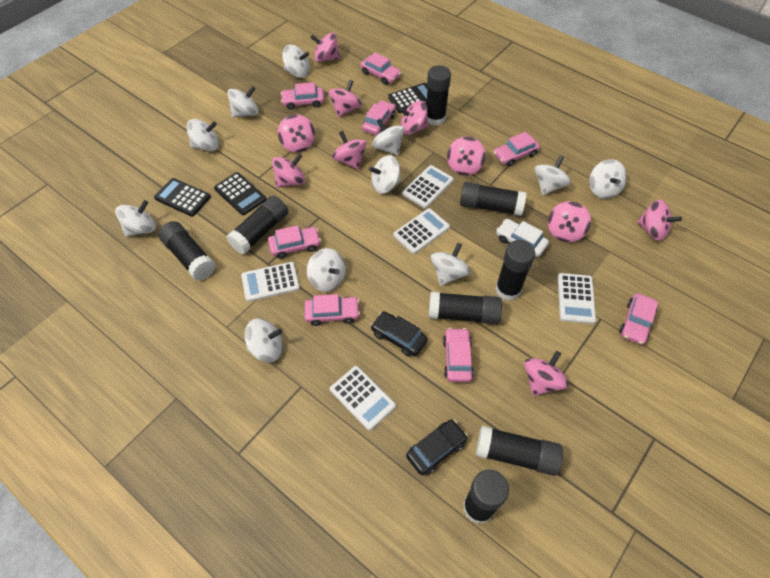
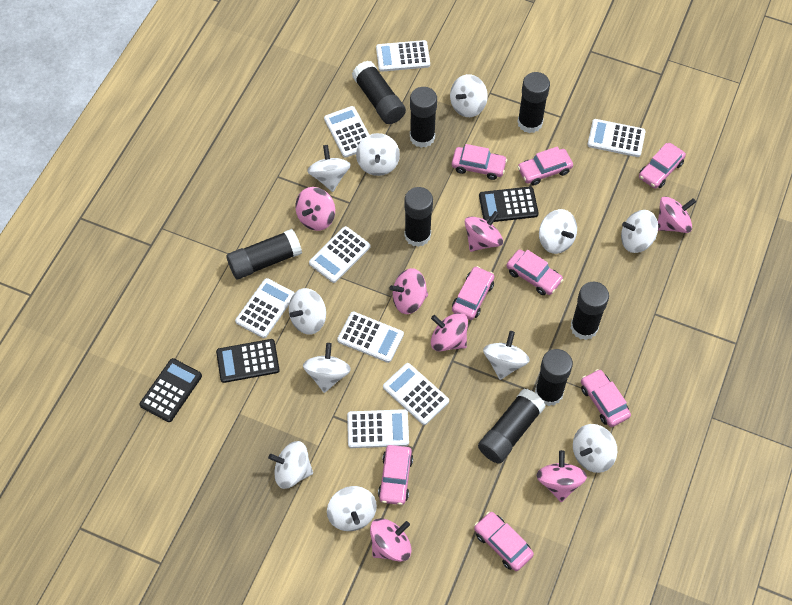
black car: [371,311,428,357] [406,419,468,475] = 2 -> none = 0
pink spinning top: [272,154,305,188] [278,114,315,153] [310,32,340,62] [328,80,362,117] [332,131,367,170] [398,101,429,135] [447,137,486,176] [524,351,569,396] [548,201,591,242] [637,199,682,241] = 10 -> [295,187,335,231] [370,518,412,562] [390,268,428,314] [431,313,468,351] [465,211,503,252] [536,450,587,502] [658,196,696,233] = 7
white calculator: [241,262,300,302] [330,366,396,431] [393,208,450,254] [402,165,454,208] [558,273,596,324] = 5 -> [235,278,294,338] [309,226,370,283] [324,106,369,158] [337,311,404,363] [347,409,409,448] [376,40,430,72] [383,363,449,425] [587,119,646,157] = 8
white car: [496,219,549,257] = 1 -> none = 0

